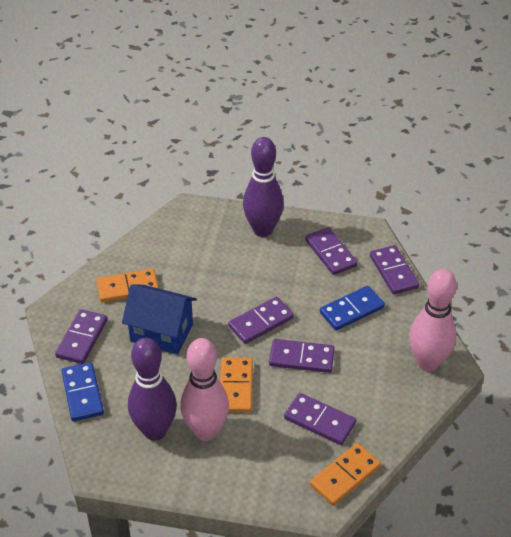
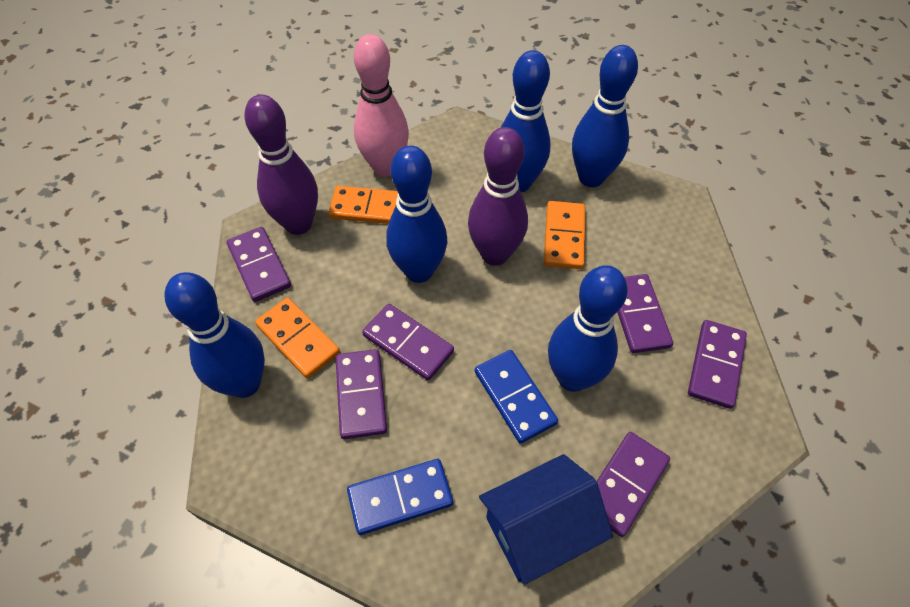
blue bowling pin: none = 0 -> [164,272,265,398] [386,146,447,283] [501,50,551,192] [548,265,628,392] [572,45,638,187] = 5
pink bowling pin: [180,338,229,441] [409,269,457,371] = 2 -> [354,34,409,177] = 1

